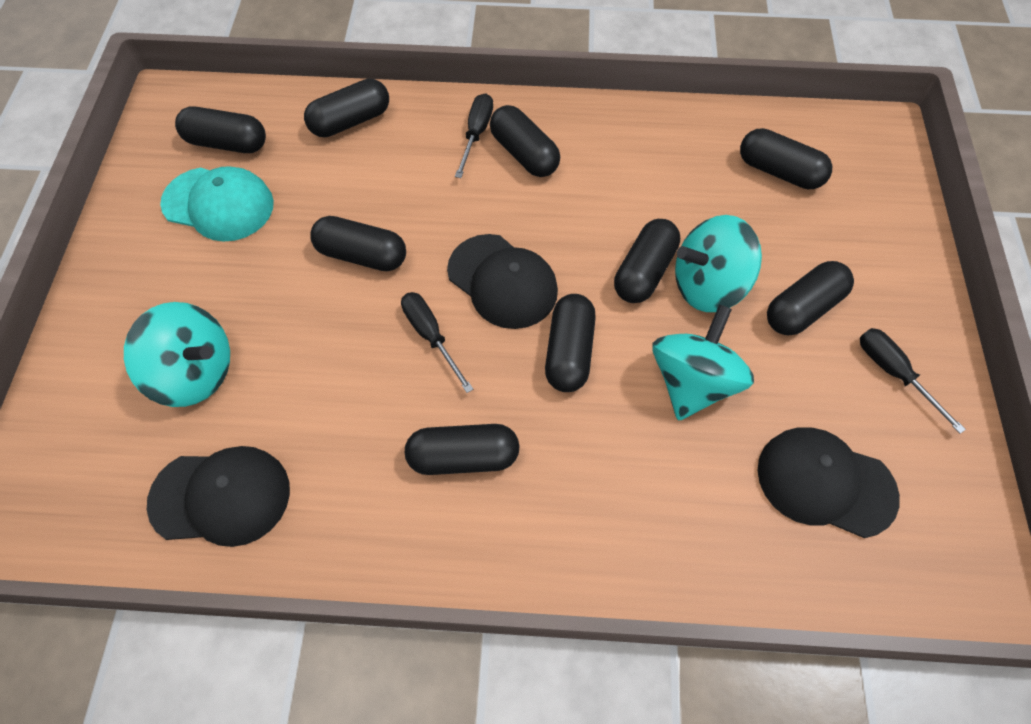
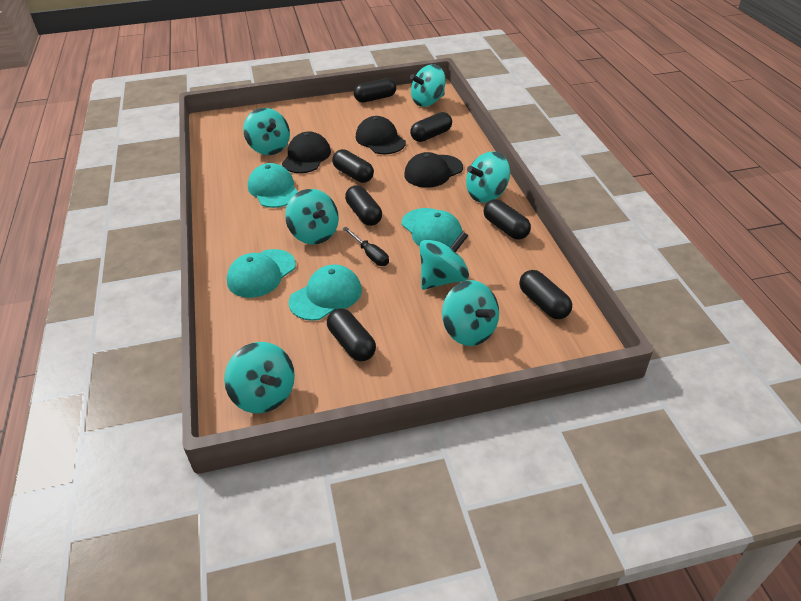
black capsule: [175,107,266,153] [304,79,389,137] [310,216,406,271] [405,424,520,475] [490,105,560,177] [545,294,596,392] [614,219,680,303] [740,128,832,189] [767,261,854,335] = 9 -> [327,308,376,361] [332,149,374,183] [345,185,382,226] [354,78,396,103] [410,112,452,142] [484,199,531,239] [519,270,572,319] = 7
black screwdriver: [401,292,473,393] [455,93,493,178] [860,328,966,434] = 3 -> [343,227,389,266] = 1
turquoise cap: [160,166,274,242] = 1 -> [227,249,296,298] [248,163,298,208] [289,265,362,321] [402,208,462,248] = 4
turquoise spinning top: [124,302,230,407] [652,305,754,421] [675,215,762,312] = 3 -> [224,342,295,413] [243,108,290,155] [285,189,339,244] [410,64,446,107] [420,231,469,290] [442,280,499,346] [466,151,510,203] = 7

